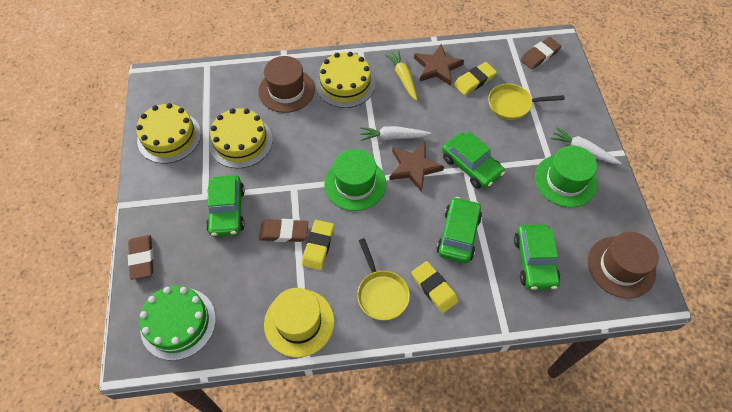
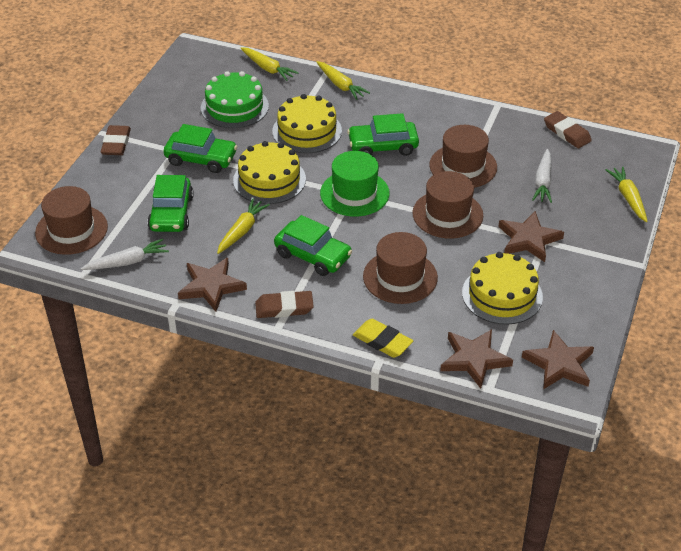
brown hat: [258,56,315,113] [588,232,659,298] = 2 -> [35,186,108,255] [363,232,438,304] [413,171,483,239] [429,125,497,188] = 4
brown star: [389,142,444,192] [414,44,464,86] = 2 -> [178,258,247,312] [440,329,513,389] [498,211,564,262] [522,330,594,389] = 4
green hat: [324,149,386,211] [535,146,598,208] = 2 -> [320,151,390,217] = 1
yellow carrot: [385,50,417,101] = 1 -> [217,199,270,254] [241,47,298,81] [317,61,370,100] [606,167,648,222] = 4
yellow eraser: [302,220,334,270] [411,261,458,313] [454,62,497,95] = 3 -> [353,319,413,358] = 1
yellow hat: [264,288,334,358] = 1 -> none = 0
yellow pan: [357,238,410,321] [488,84,565,120] = 2 -> none = 0

